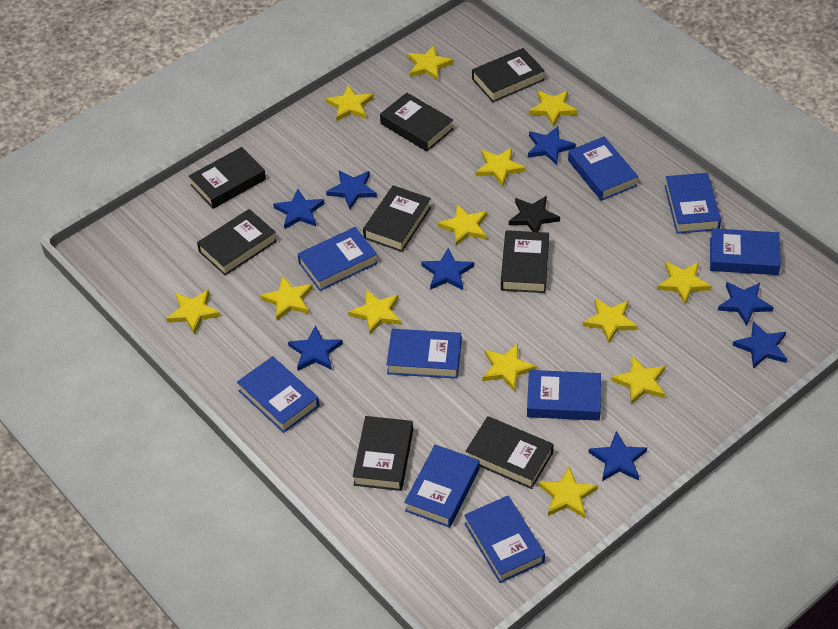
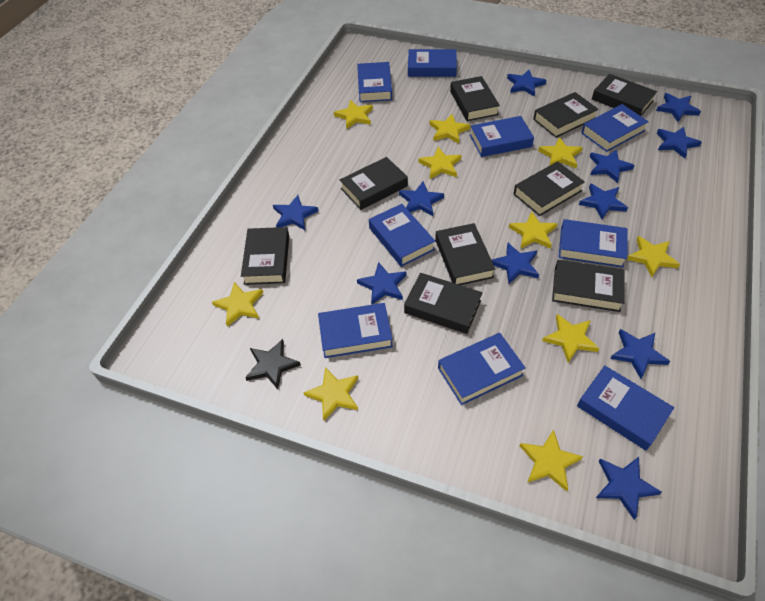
black book: [189,147,266,209] [197,209,277,276] [353,416,413,491] [363,185,431,252] [380,93,454,151] [465,416,554,489] [472,48,545,102] [501,230,549,293] = 8 -> [241,227,289,285] [340,157,408,210] [404,273,483,334] [435,223,495,285] [450,76,500,121] [513,161,585,216] [533,92,599,138] [552,260,625,312] [592,74,657,116] = 9
blue star: [273,189,325,229] [288,325,343,371] [326,171,377,209] [421,248,474,290] [528,126,576,165] [589,431,647,481] [718,282,773,326] [733,321,787,369] = 8 -> [273,195,318,230] [357,262,406,305] [399,182,444,216] [492,243,539,284] [507,70,546,97] [579,183,628,220] [590,149,635,183] [596,457,662,520] [610,329,670,379] [656,93,701,122] [657,127,702,158] = 11
yellow star: [166,290,221,335] [260,276,313,320] [325,85,374,121] [348,290,401,335] [407,46,453,81] [438,204,487,246] [476,148,526,187] [482,344,537,392] [529,91,578,127] [538,466,598,518] [583,298,638,343] [611,356,665,405] [657,262,712,304] = 13 -> [212,282,263,327] [303,367,358,421] [334,100,373,129] [418,147,462,179] [429,114,471,144] [509,211,557,249] [520,429,583,491] [538,137,583,168] [542,314,600,363] [626,236,680,277] = 10

